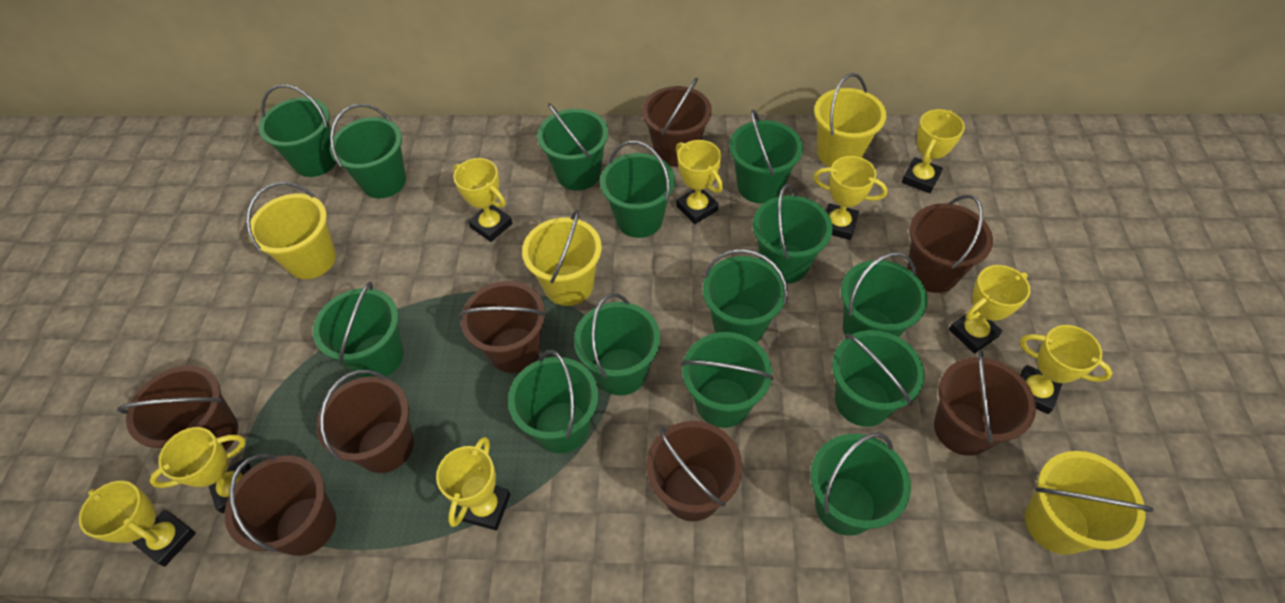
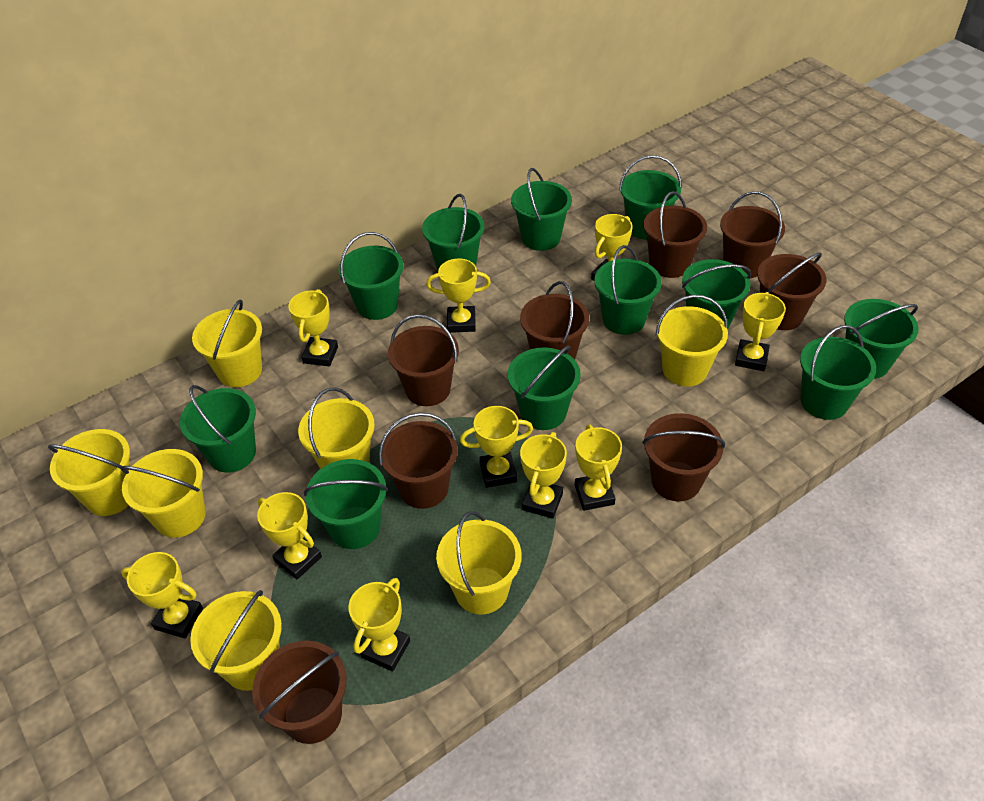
green bucket: [259,84,336,177] [313,282,404,378] [330,104,406,199] [508,350,599,453] [537,103,608,190] [574,293,660,395] [600,141,675,238] [681,332,774,428] [703,249,788,343] [729,110,803,204] [753,184,833,284] [811,433,911,536] [832,330,925,427] [841,252,928,337] = 14 -> [180,385,256,473] [304,459,388,549] [338,232,404,320] [422,194,485,270] [508,345,581,430] [511,168,572,251] [594,245,662,335] [619,155,682,240] [682,259,751,330] [800,325,876,420] [844,299,919,379] = 11
yellow bucket: [246,182,336,279] [522,210,602,306] [814,73,886,167] [1025,451,1154,555] = 4 -> [48,429,130,516] [121,449,206,538] [190,590,282,691] [192,299,262,387] [298,387,375,469] [436,511,521,614] [656,295,728,386] = 7
yellow trophy: [79,481,196,567] [149,427,251,514] [436,437,511,530] [453,158,513,242] [676,140,723,224] [813,156,888,240] [902,109,965,193] [949,265,1030,353] [1020,325,1112,414] = 9 -> [121,552,203,639] [257,492,322,580] [288,289,338,366] [349,578,410,671] [426,258,491,333] [460,406,533,488] [520,432,567,519] [575,425,622,511] [591,214,632,281] [735,292,786,371] = 10

